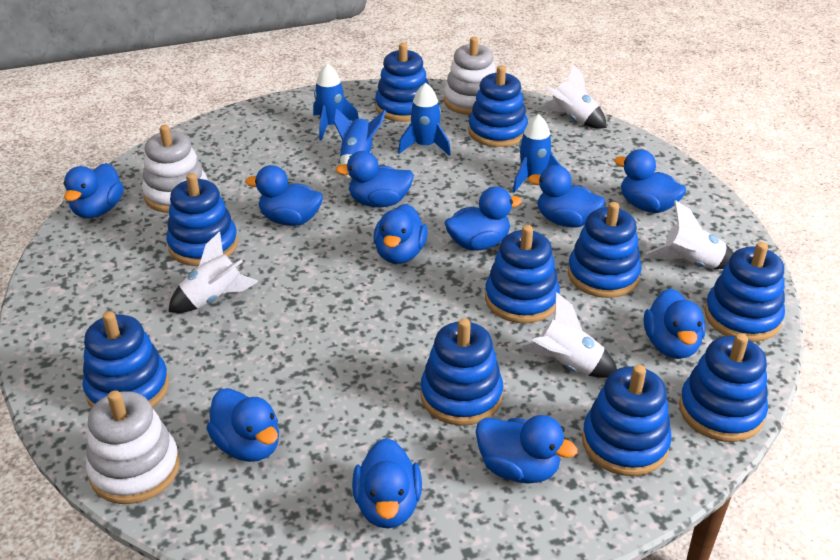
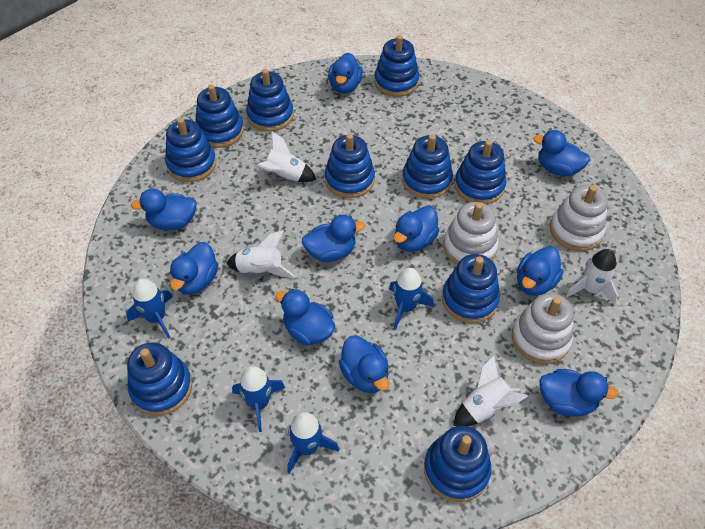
blue duck: [64,163,124,218] [206,388,279,462] [245,165,323,226] [335,151,414,207] [352,438,422,528] [374,204,428,264] [445,187,522,251] [475,415,578,484] [528,165,605,227] [614,149,686,213] [644,288,705,359] = 11 -> [131,189,197,230] [170,242,218,295] [275,289,335,346] [302,214,365,262] [328,53,363,94] [339,335,389,393] [394,206,440,252] [517,246,563,296] [533,130,590,176] [539,369,619,417] = 10

